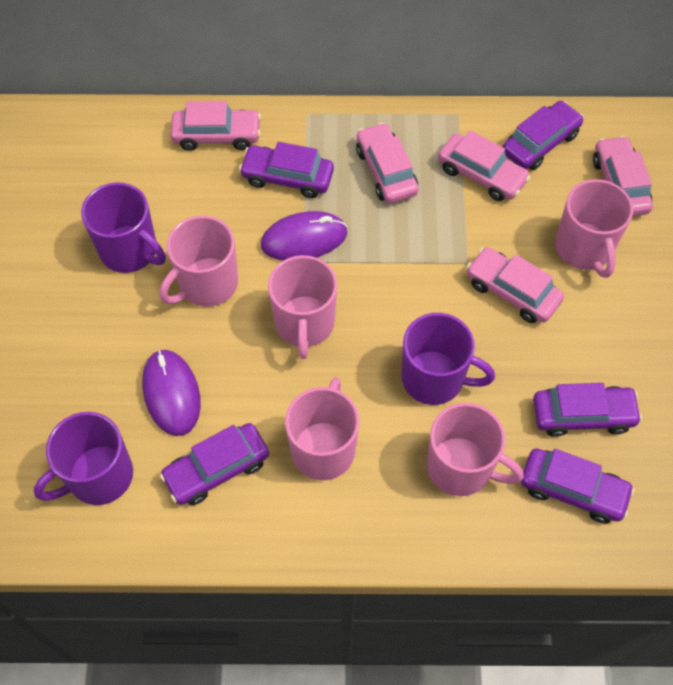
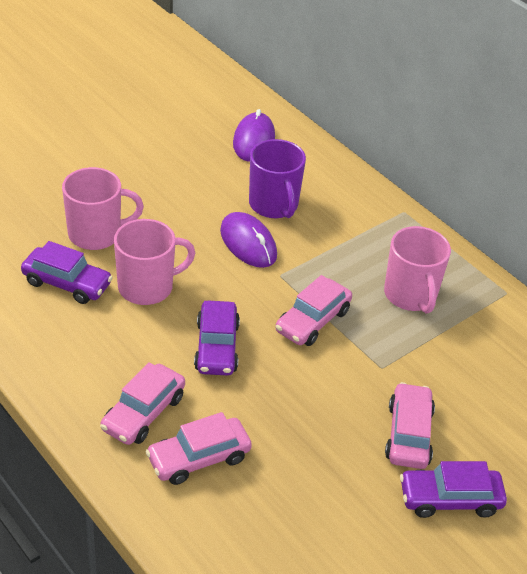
pink car: [171,101,261,151] [356,123,419,203] [438,130,531,201] [466,247,564,323] [593,136,653,216] = 5 -> [100,362,185,445] [146,412,252,485] [275,275,352,346] [385,382,435,469] = 4
pink mug: [160,216,238,307] [268,255,337,359] [285,377,360,480] [427,403,524,496] [555,179,633,278] = 5 -> [62,167,144,250] [114,219,195,305] [384,226,451,314] = 3
purple car: [160,423,269,505] [239,142,334,198] [502,101,584,170] [521,448,635,524] [533,383,642,437] = 5 -> [21,241,113,304] [194,301,240,376] [400,461,507,518] = 3
purple mug: [34,412,133,505] [81,182,166,273] [402,313,495,405] = 3 -> [249,139,306,218] = 1

